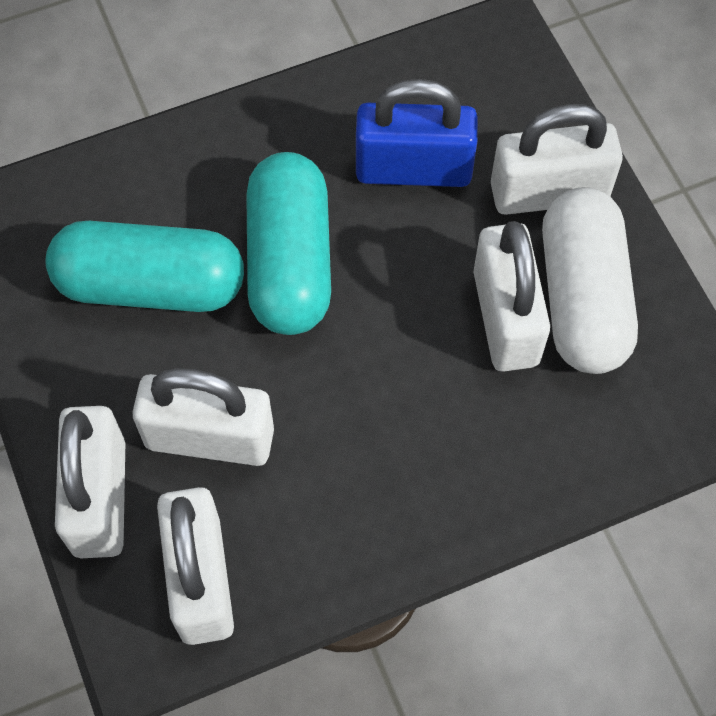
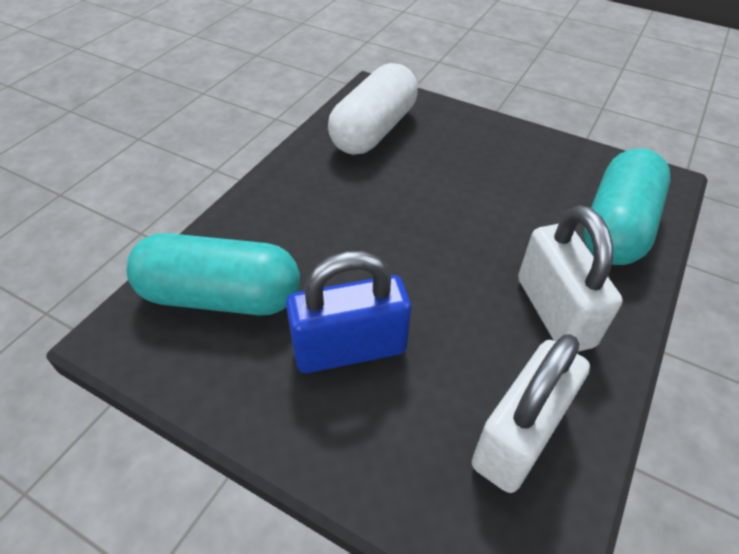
white padlock: [55,406,125,558] [132,368,274,466] [157,487,234,645] [474,221,550,372] [491,104,623,215] = 5 -> [472,334,590,493] [518,205,623,352] = 2

